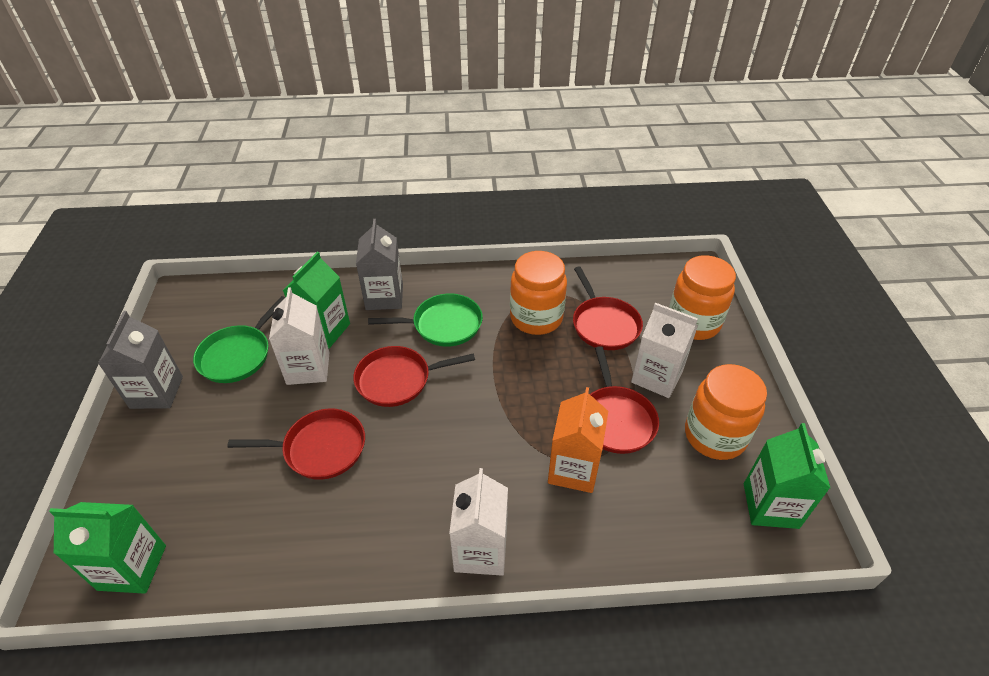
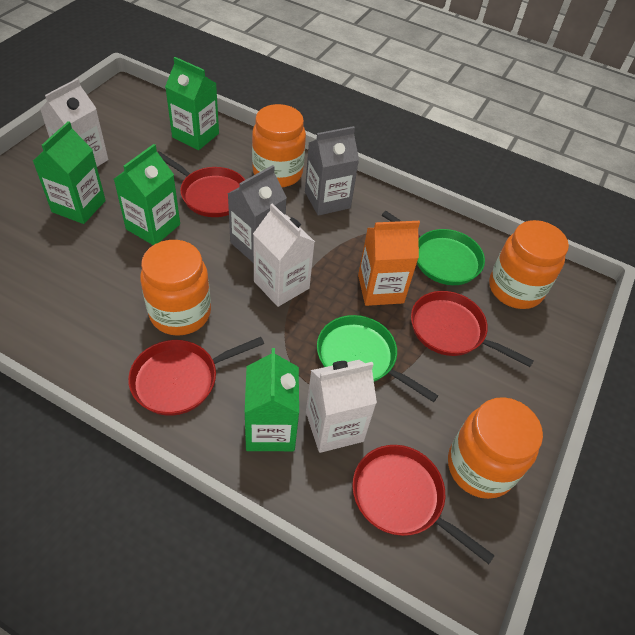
green carton: [49,502,166,594] [283,252,350,348] [744,423,830,529] = 3 -> [33,121,106,224] [114,144,180,245] [165,57,219,150] [245,348,299,451] = 4
orange jar: [510,251,567,335] [669,255,736,340] [685,364,767,460] = 3 -> [140,240,211,336] [252,104,306,187] [448,397,543,499] [489,220,569,309] = 4

